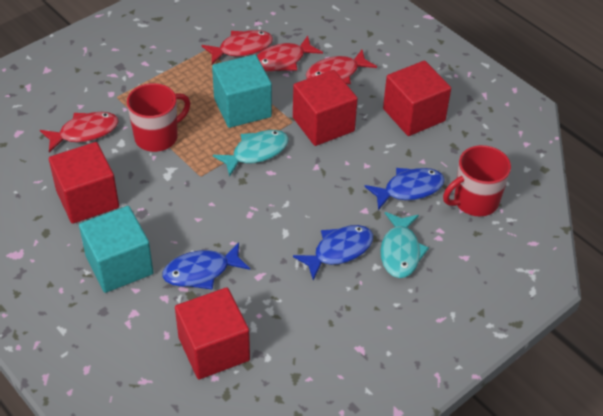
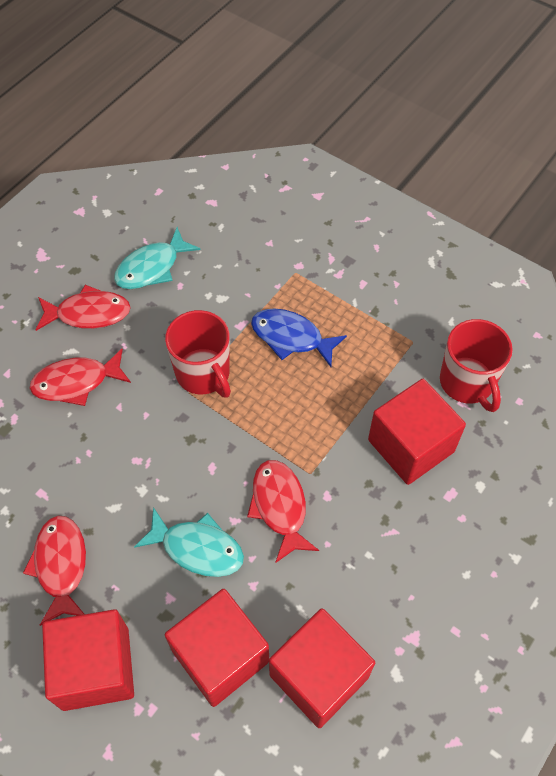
blue fish: [162,242,250,290] [293,225,373,280] [365,168,445,210] = 3 -> [251,308,347,367] = 1
turquoise cube: [79,206,154,293] [212,55,272,128] = 2 -> none = 0

